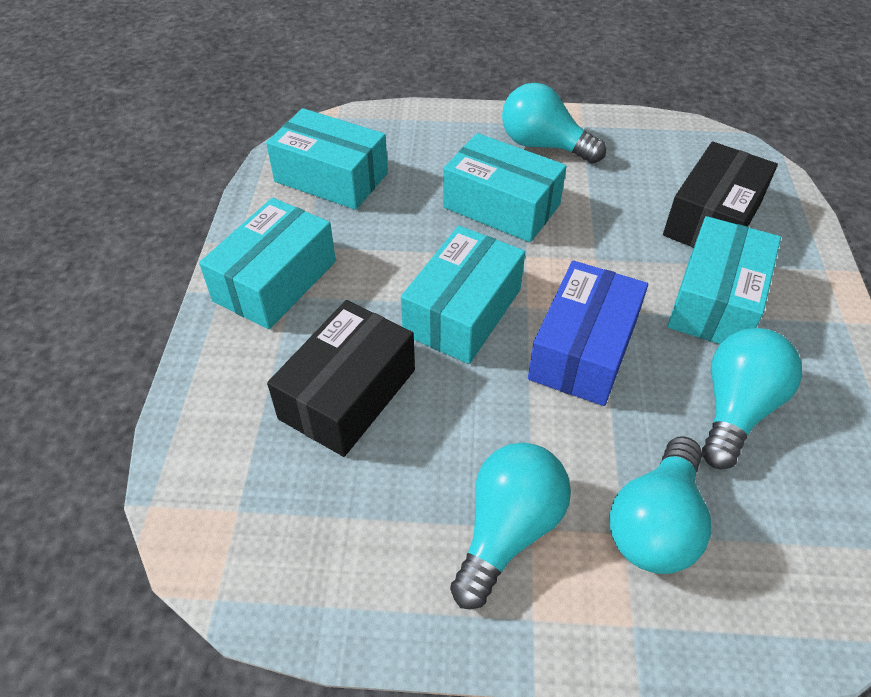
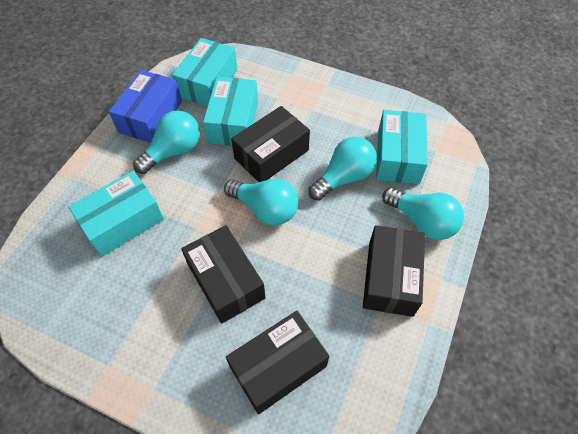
black box: [267,300,415,457] [663,142,778,248] = 2 -> [181,225,266,324] [226,311,329,414] [231,106,310,182] [363,225,425,317] = 4
turquoise box: [199,198,336,329] [266,108,388,210] [401,226,525,364] [443,133,567,243] [667,216,781,344] = 5 -> [68,171,164,257] [172,38,238,106] [203,77,258,146] [376,110,428,184] = 4

